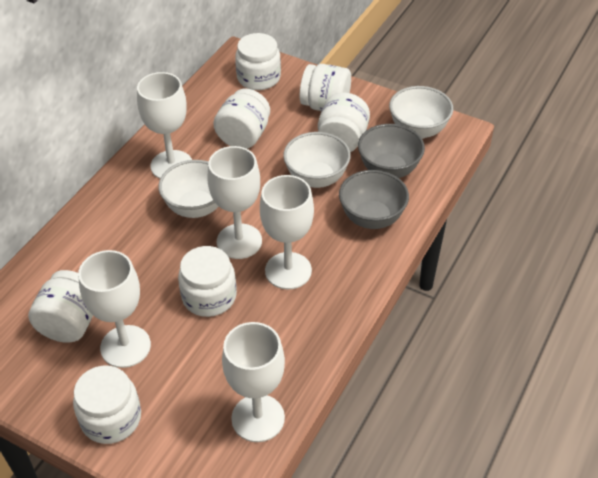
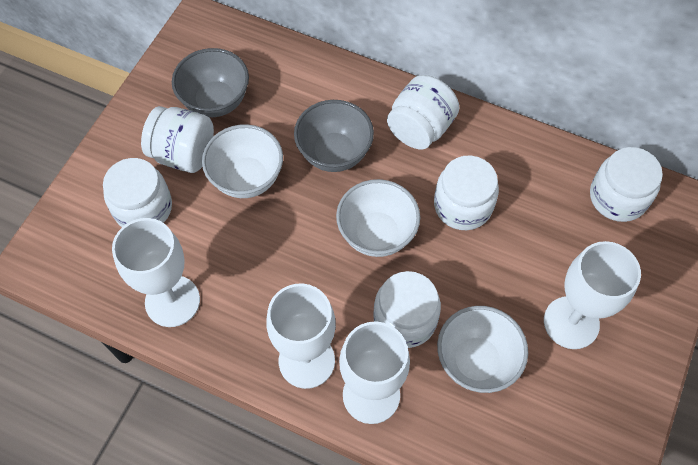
white goblet: [78,250,151,368] [137,72,192,179] [207,146,262,259] [222,322,285,442] [260,175,314,289] = 5 -> [112,218,200,327] [266,283,336,389] [339,321,410,424] [544,241,641,349] = 4
white jar: [28,270,93,343] [73,365,141,444] [178,246,237,317] [213,89,270,149] [235,33,281,90] [300,64,351,111] [318,93,370,152] = 7 -> [103,158,172,227] [141,106,214,173] [374,271,441,348] [387,75,460,150] [434,156,499,230] [590,147,663,222] = 6

